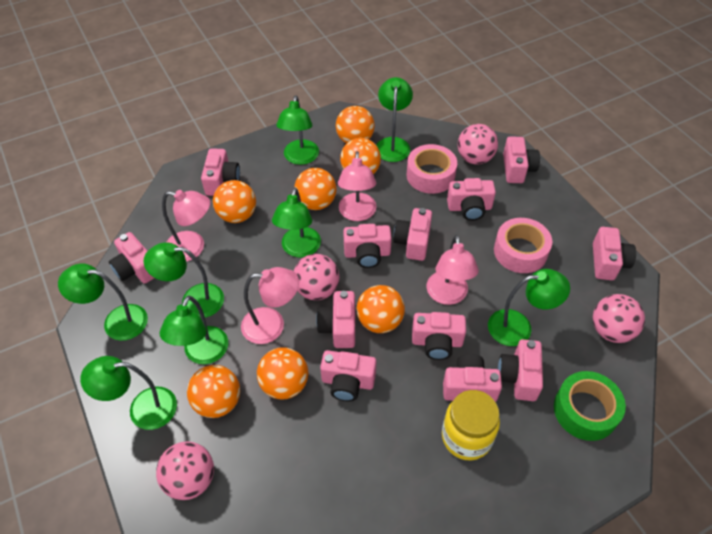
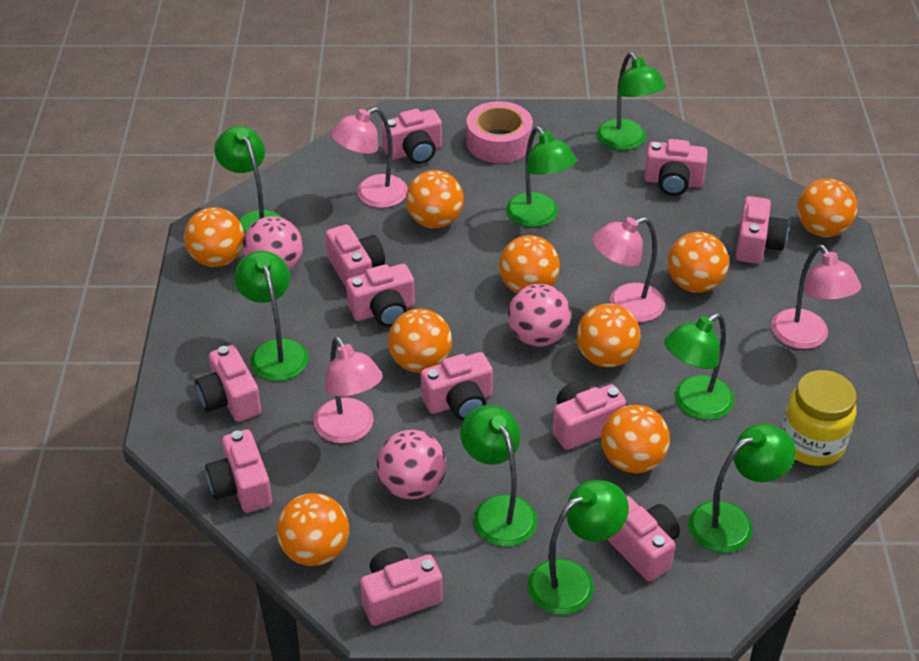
green tape: [554,371,626,441] = 1 -> none = 0
orange ball: [187,365,240,418] [213,180,256,223] [257,347,308,400] [294,168,336,210] [336,106,375,143] [340,138,381,174] [357,285,405,333] = 7 -> [184,207,244,267] [277,493,349,566] [388,309,452,373] [406,170,464,228] [499,235,560,293] [576,303,640,367] [601,405,670,473] [668,232,729,293] [797,179,857,237] = 9
pink ball: [156,441,214,500] [294,254,339,300] [458,124,498,165] [593,294,645,343] = 4 -> [243,216,303,271] [377,430,446,499] [508,284,571,347] = 3
pink camera: [109,232,154,284] [201,148,240,196] [316,291,355,348] [320,350,376,401] [343,224,392,268] [393,208,432,261] [412,312,466,360] [443,354,502,402] [447,178,496,221] [498,339,543,401] [503,136,540,183] [593,227,636,280] = 12 -> [195,345,262,422] [205,429,272,513] [325,224,385,289] [346,264,415,327] [360,547,443,626] [381,109,442,164] [420,352,493,420] [552,381,627,450] [607,496,680,581] [644,139,708,196] [735,196,788,264] = 11
pink tape: [407,144,457,194] [494,218,552,273] = 2 -> [466,101,533,163] = 1

